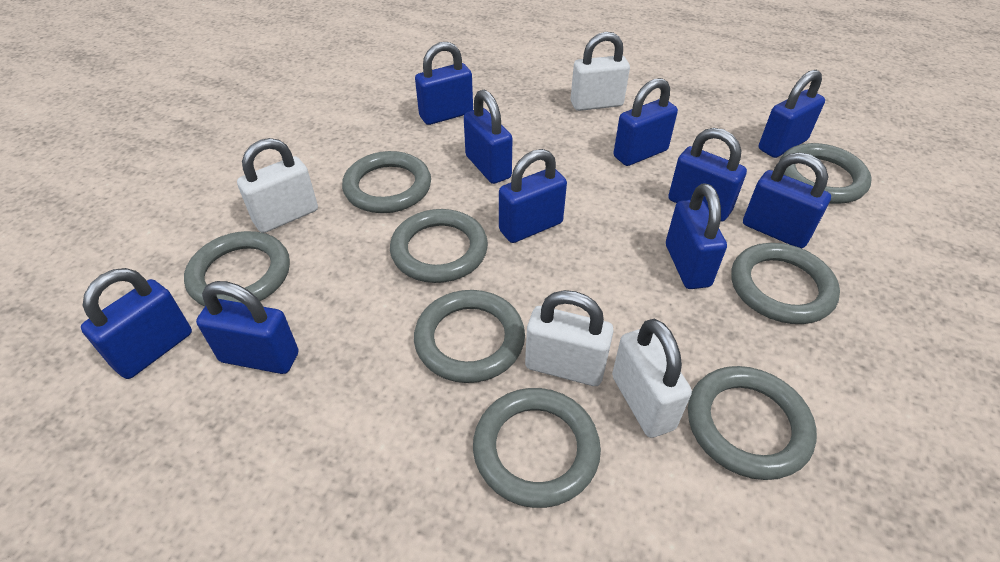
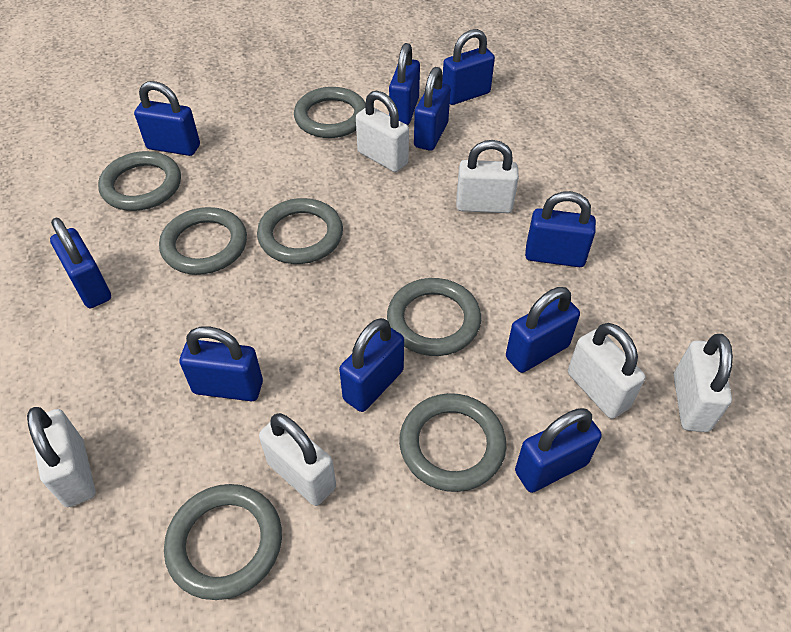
grey ring: [184,231,290,306] [342,151,431,213] [390,209,488,283] [414,290,525,383] [473,388,601,508] [688,366,817,480] [731,243,840,324] [779,143,872,204] = 8 -> [98,151,181,211] [159,207,247,275] [164,484,282,600] [257,198,343,264] [294,87,365,138] [387,278,481,356] [399,393,506,492] = 7
white padlock: [237,138,318,233] [525,290,614,386] [571,32,630,111] [612,319,692,438] = 4 -> [27,407,95,507] [259,413,336,506] [356,90,409,172] [456,140,519,213] [568,323,646,419] [674,334,733,432] = 6

